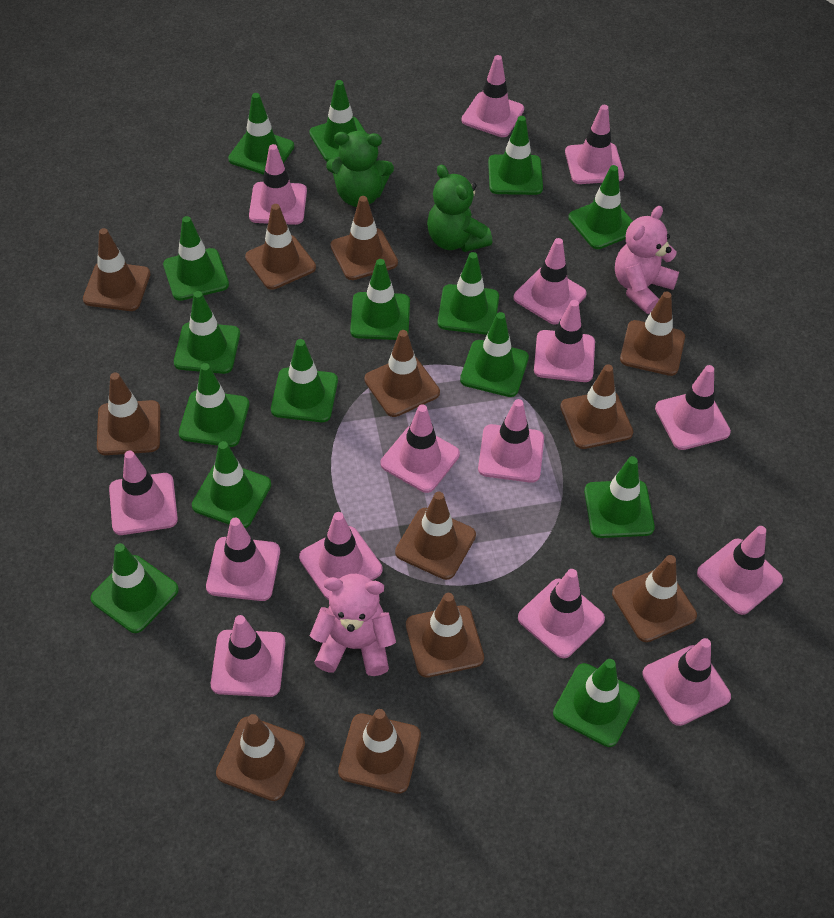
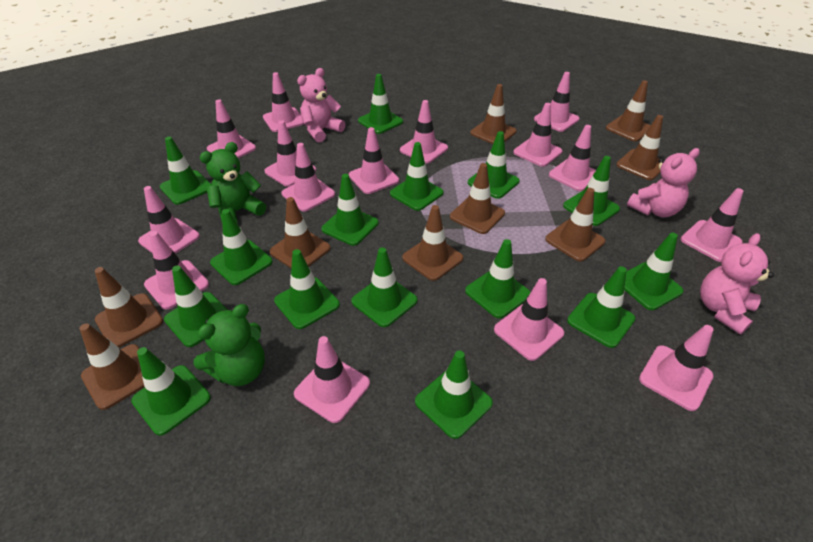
brown traffic cone: [83,228,151,311] [97,372,160,455] [216,714,305,801] [245,204,316,290] [330,196,398,280] [338,709,421,794] [364,330,440,417] [395,492,476,580] [406,593,484,678] [560,365,633,449] [612,555,697,642] [620,291,685,376] = 12 -> [80,323,145,410] [95,267,163,348] [269,197,330,268] [402,205,463,281] [450,163,505,234] [470,84,517,144] [545,188,605,262] [606,80,651,142] [616,115,663,180] = 9
pink teddy bear: [310,574,396,676] [615,206,679,314] = 2 -> [297,68,345,142] [627,148,700,217] [700,233,774,335] = 3

